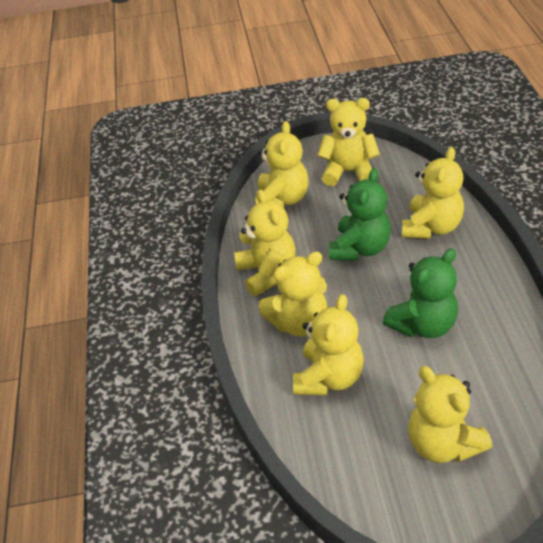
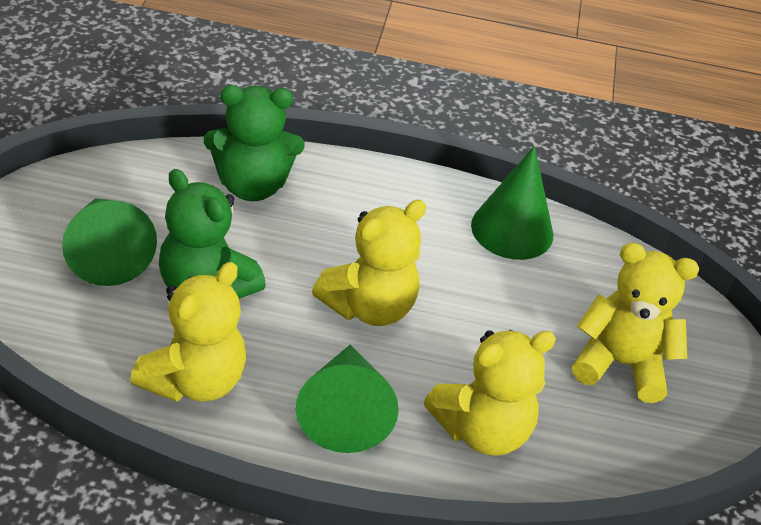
green cone: none = 0 -> [62,198,157,286] [296,345,399,453] [471,146,554,260] = 3
yellow teddy bear: [234,189,295,296] [255,121,309,208] [259,252,327,336] [293,294,364,395] [317,98,380,186] [402,147,464,239] [408,366,492,463] = 7 -> [130,262,246,402] [312,200,426,326] [424,330,556,456] [572,243,699,403] = 4

